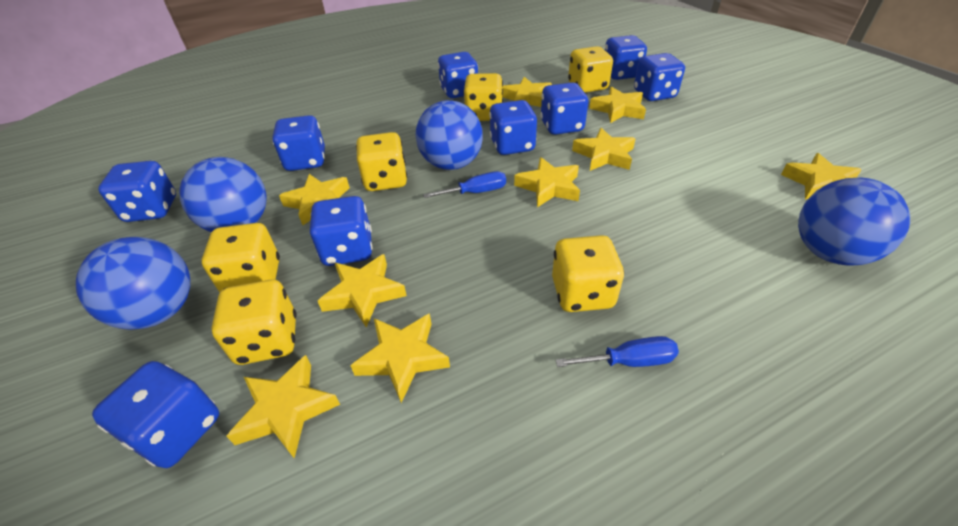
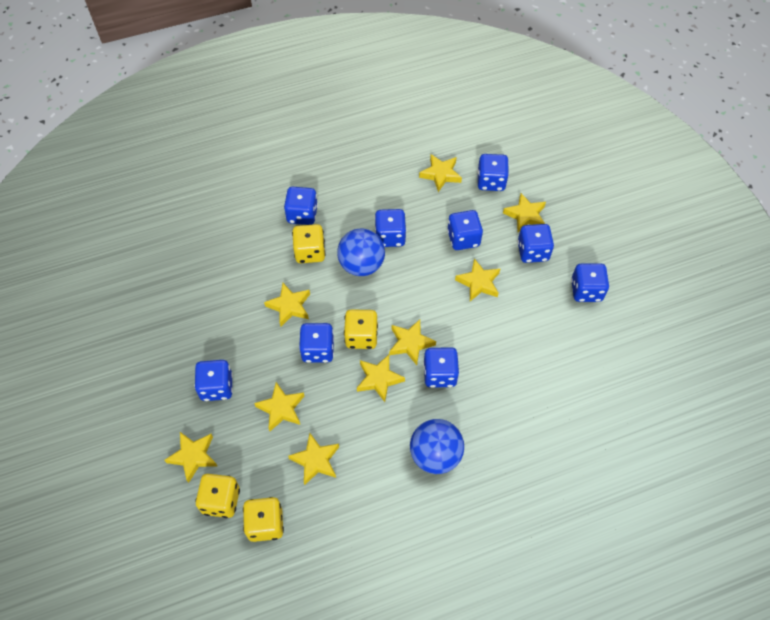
blue ball: [76,237,191,330] [179,157,267,232] [415,100,483,170] [798,178,910,266] = 4 -> [337,228,385,276] [410,419,464,474] = 2
blue screwdriver: [423,171,506,198] [555,336,679,367] = 2 -> none = 0
yellow dice: [202,223,280,292] [212,280,297,365] [356,132,407,191] [463,73,503,121] [552,235,624,312] [568,46,613,93] = 6 -> [195,474,240,518] [243,497,284,542] [292,224,326,263] [344,309,378,349] = 4

